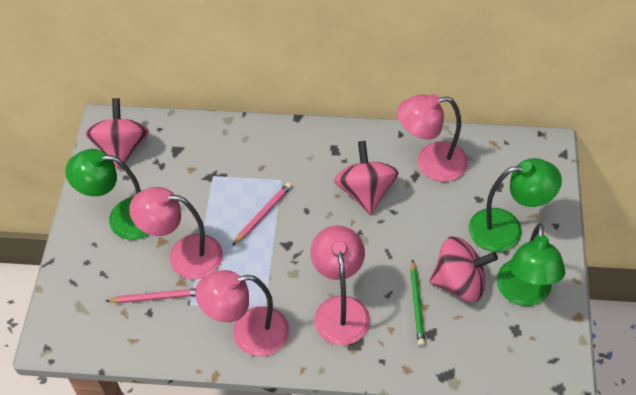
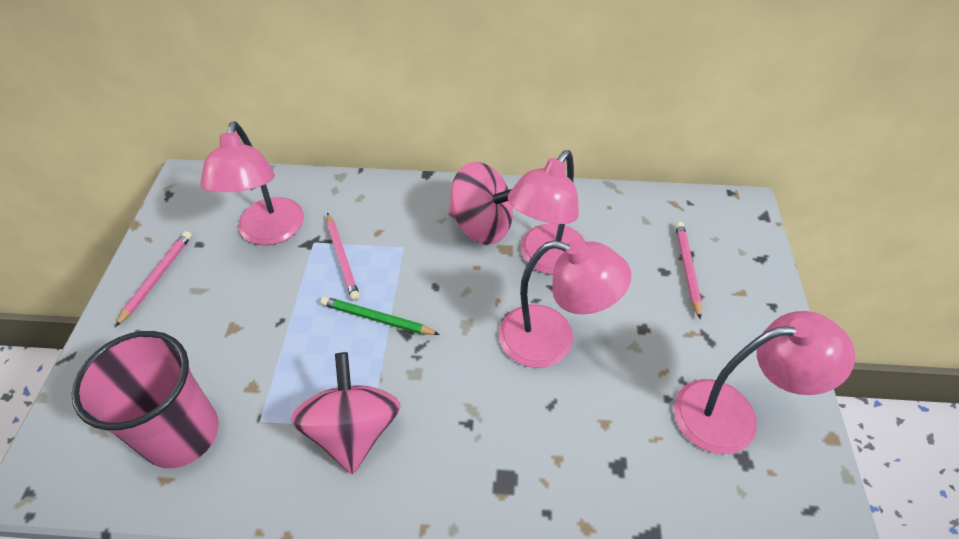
green lamp: [65,149,149,240] [469,158,562,252] [496,223,565,306] = 3 -> none = 0
pink cup: none = 0 -> [72,331,219,468] = 1
pink pencil: [106,288,196,303] [232,182,292,246] = 2 -> [115,231,192,327] [327,212,360,301] [675,222,702,320] = 3
pink spinning top: [85,98,149,169] [334,141,399,214] [429,236,498,302] = 3 -> [291,352,401,474] [448,162,513,244] = 2

